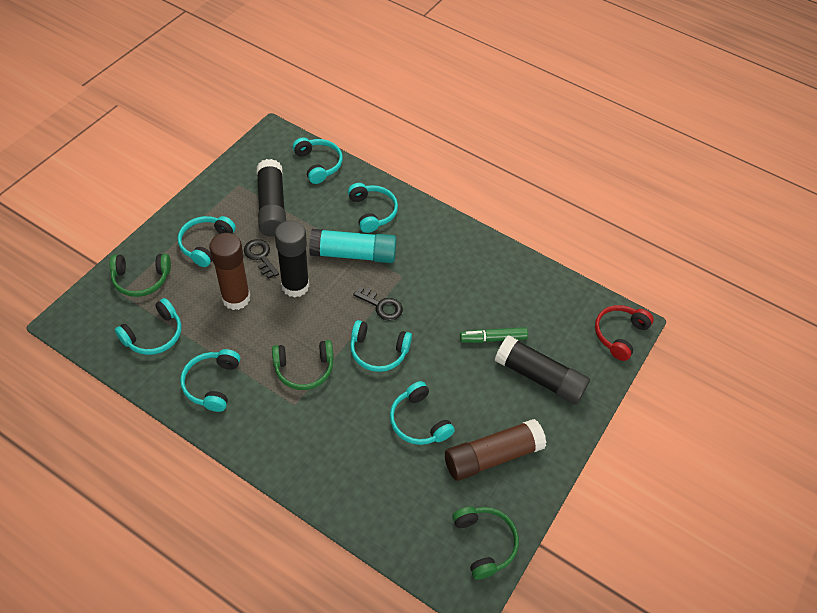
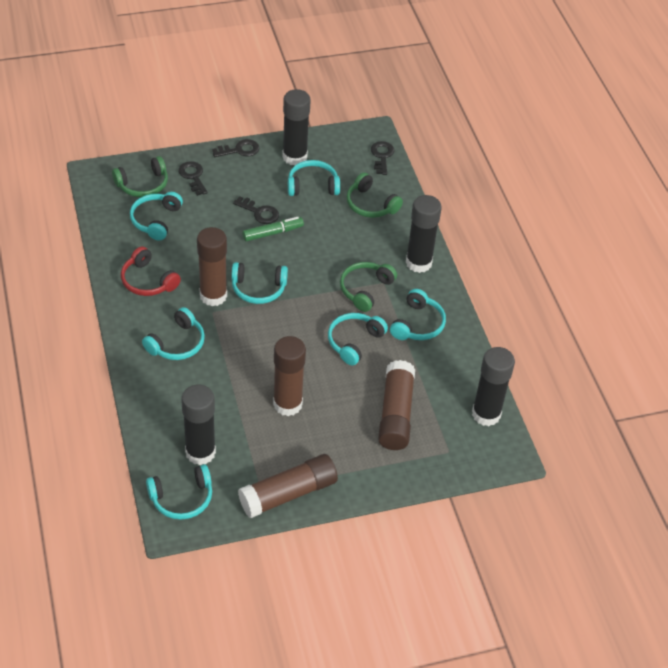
black glue stick: [257,159,286,237] [275,221,309,298] [495,335,590,405] = 3 -> [181,385,216,465] [282,89,311,165] [406,195,442,273] [472,347,515,426] = 4
black key: [244,239,279,279] [353,287,403,321] = 2 -> [178,161,208,196] [212,139,259,157] [233,196,279,224] [371,141,394,175] = 4
brown glue stick: [209,233,250,310] [445,419,546,481] = 2 -> [197,227,227,306] [238,454,338,518] [273,336,306,416] [378,360,415,450] = 4
turquoise glue stick: [309,229,397,263] = 1 -> none = 0

